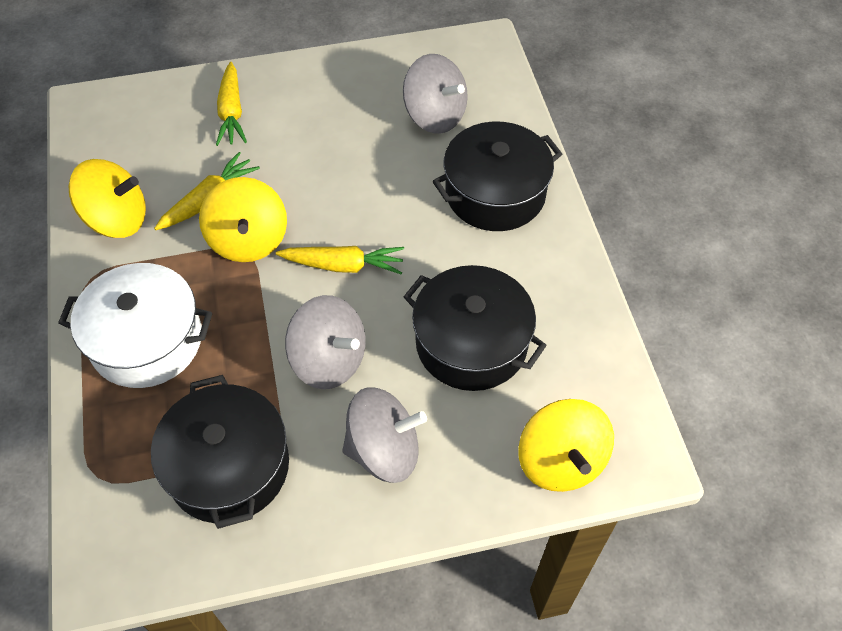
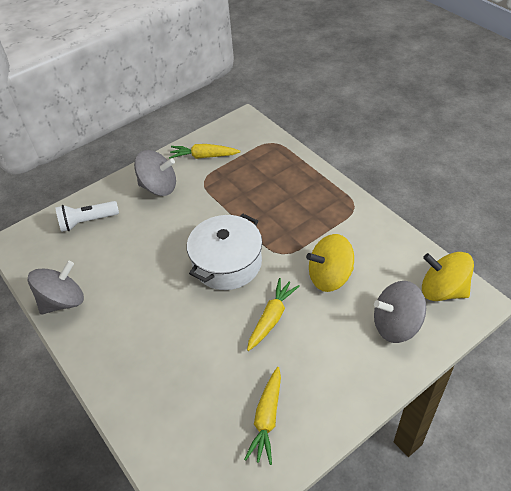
black pot: [151,375,289,529] [404,265,547,391] [432,122,562,231] = 3 -> none = 0
white flashlight: none = 0 -> [55,201,119,232] = 1
yellow spinning top: [68,159,146,238] [199,177,287,262] [518,399,614,492] = 3 -> [306,234,354,292] [422,252,474,301] = 2

